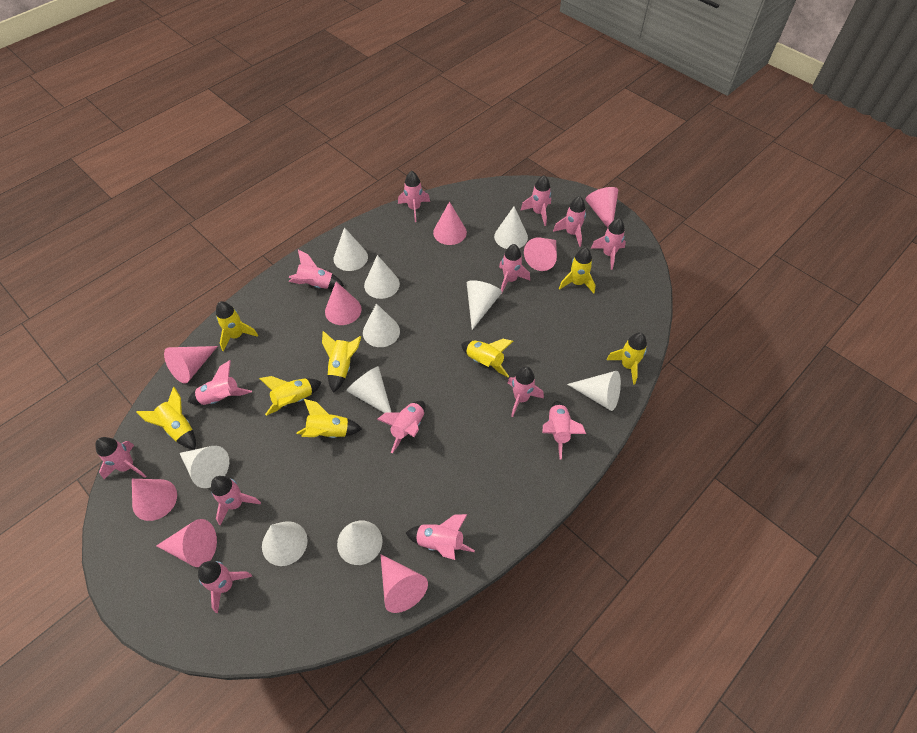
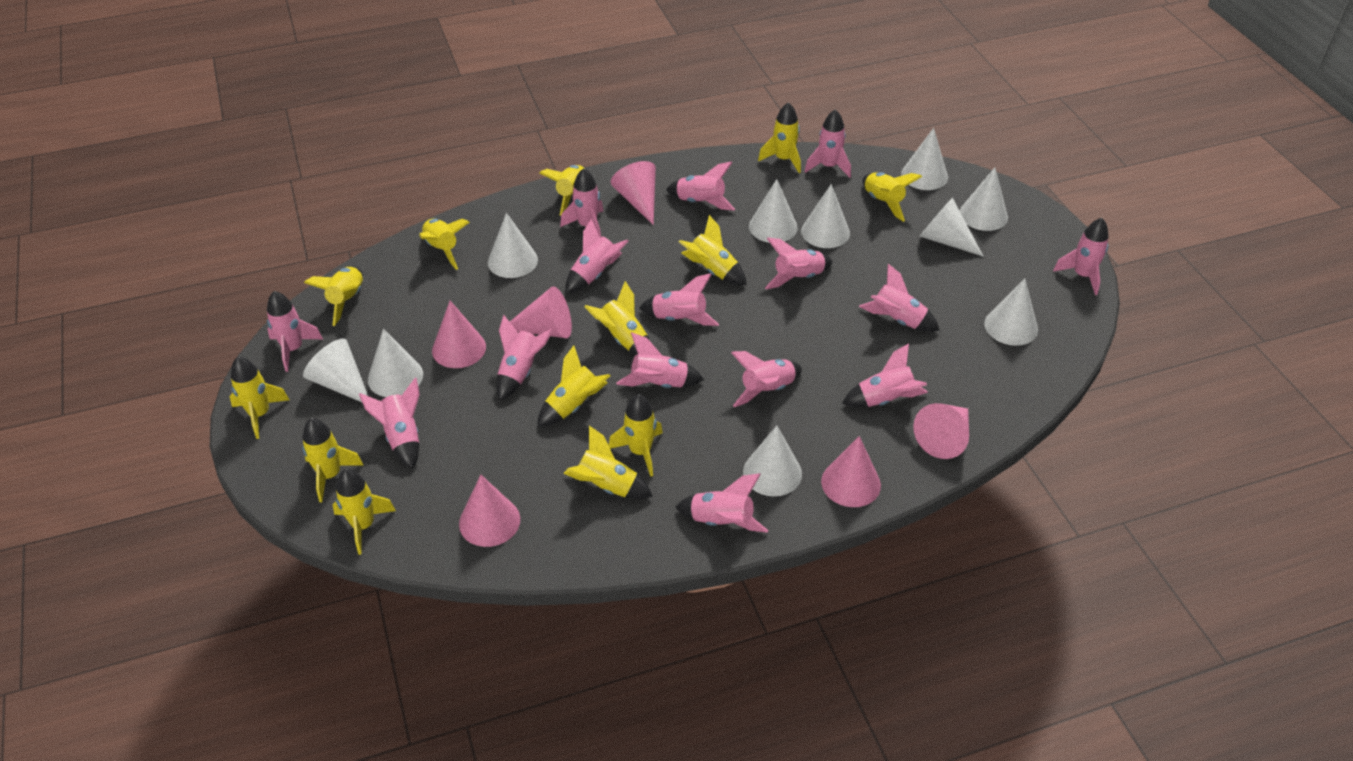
pink cone: [132,479,177,521] [156,519,217,567] [164,346,218,384] [325,282,361,325] [380,554,428,613] [433,201,467,245] [524,237,557,271] [586,187,618,228] = 8 -> [432,301,486,368] [459,475,520,547] [510,286,572,338] [611,161,656,225] [821,436,881,507] [913,403,969,459] = 6
pink rocket: [95,437,147,479] [188,360,252,405] [198,561,252,613] [211,476,261,526] [289,250,344,289] [377,401,425,453] [398,171,430,222] [406,514,475,560] [499,244,530,294] [508,366,544,417] [520,175,551,226] [542,401,586,460] [553,196,586,247] [591,218,626,270] = 14 -> [267,291,323,372] [359,378,420,469] [496,315,553,401] [560,168,603,238] [566,219,629,293] [616,332,704,388] [639,273,719,326] [666,162,735,211] [675,473,768,533] [731,351,802,407] [765,238,833,289] [804,109,851,178] [842,343,928,407] [859,264,940,332] [1053,218,1109,295] = 15
yellow rocket: [136,387,196,449] [216,301,258,352] [259,376,322,416] [297,399,362,438] [322,331,361,393] [461,339,513,377] [559,247,595,293] [606,332,647,385] = 8 -> [229,357,289,439] [302,418,364,502] [304,267,363,326] [333,469,396,555] [419,219,470,270] [537,346,610,427] [540,165,587,216] [564,426,653,499] [584,281,650,355] [609,394,663,477] [679,215,747,285] [758,102,801,173] [863,172,922,222] = 13

